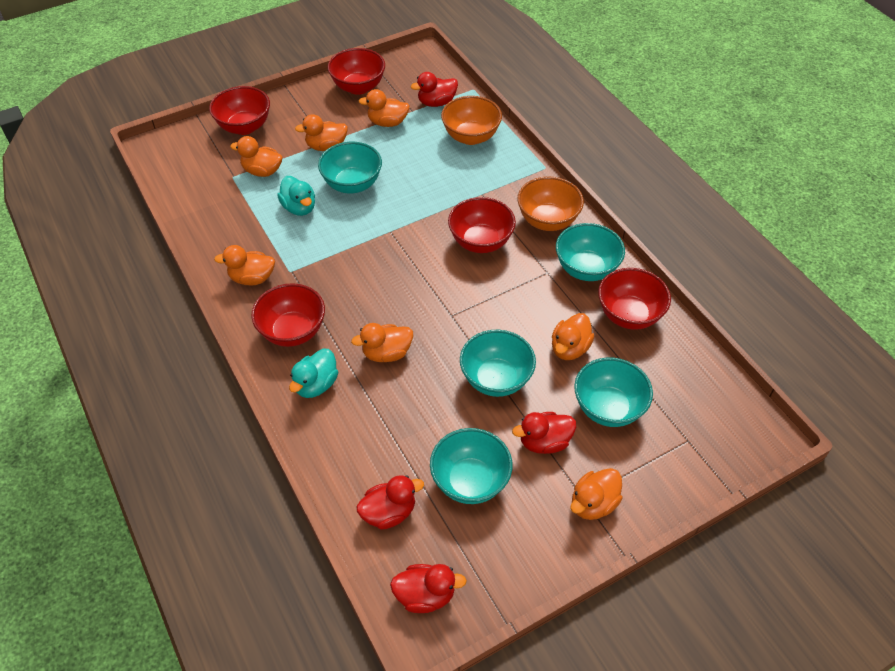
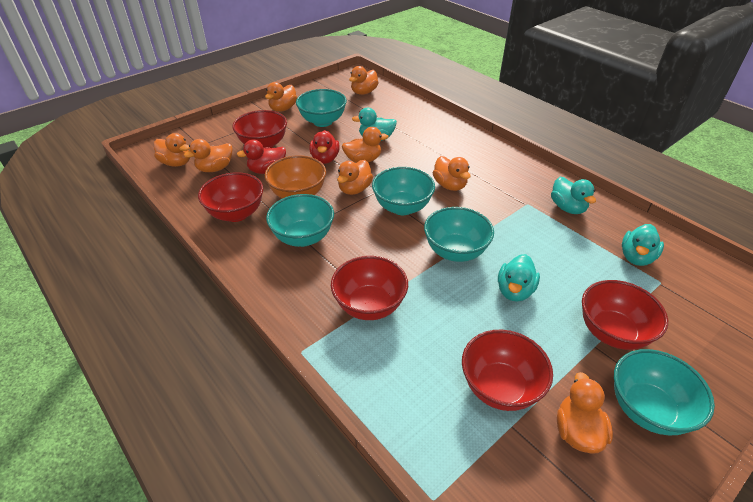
orange bowl: [441,96,502,145] [518,177,584,231] = 2 -> [265,155,326,198] = 1
orange duck: [214,245,275,285] [230,136,282,177] [295,114,348,151] [351,323,413,362] [359,89,410,127] [552,313,594,360] [570,468,623,520] = 7 -> [154,133,190,167] [184,139,233,172] [265,82,297,112] [337,160,373,195] [342,127,388,163] [349,66,379,95] [433,156,471,191] [557,372,613,454] = 8
red duck: [357,475,424,530] [390,564,467,613] [411,72,458,107] [512,412,576,454] = 4 -> [237,140,286,174] [309,130,340,164] = 2
turquoise duck: [277,176,315,216] [289,349,338,398] = 2 -> [352,108,397,141] [498,254,540,302] [551,177,596,214] [622,224,664,266] = 4

